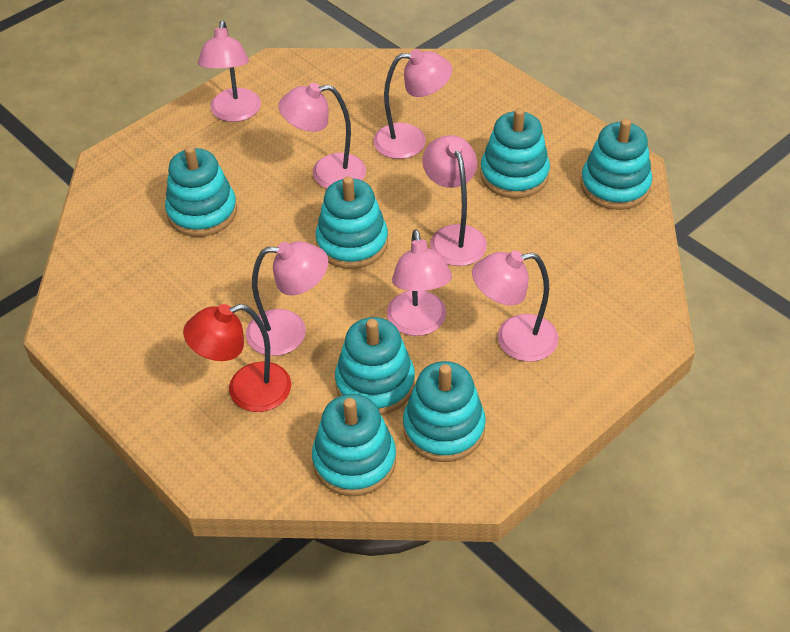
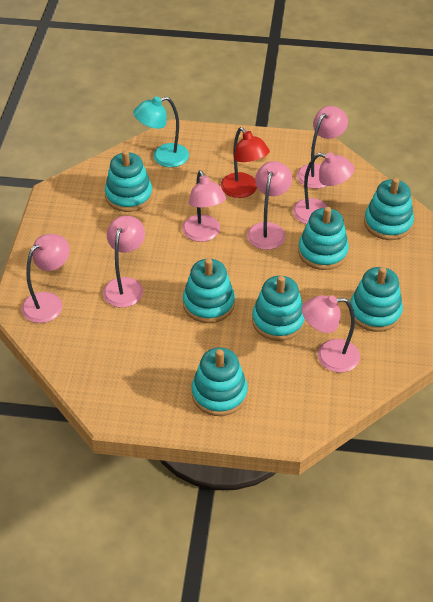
turquoise lamp: none = 0 -> [133,97,189,167] = 1

